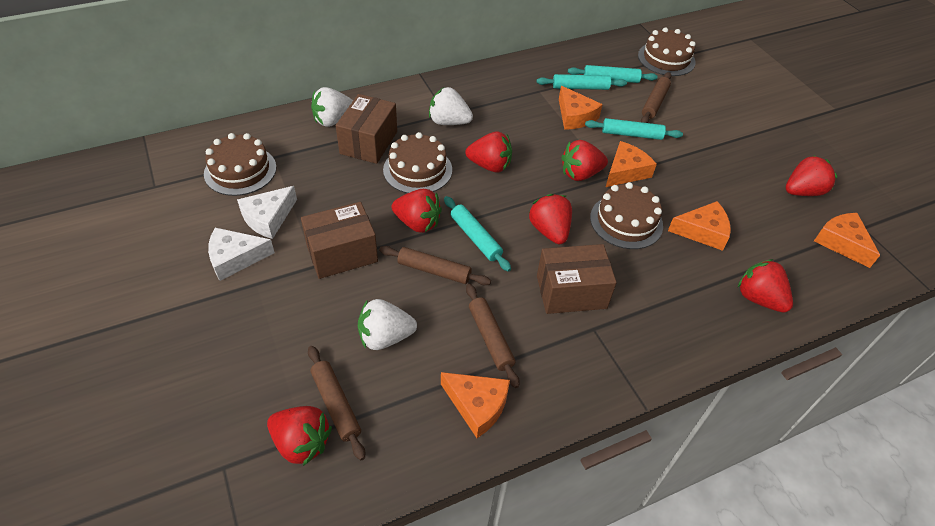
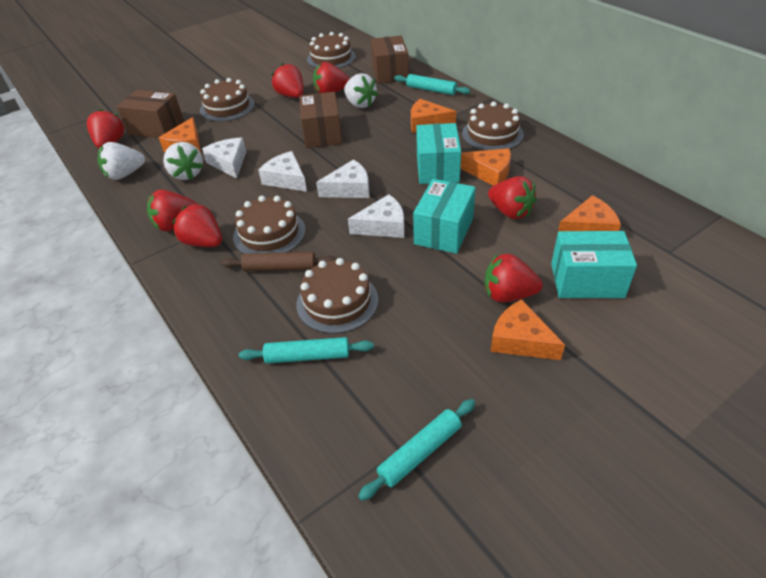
brown cake: [204,133,277,196] [383,132,452,193] [590,182,663,249] [638,27,696,76] = 4 -> [200,78,255,122] [233,196,306,254] [296,258,378,334] [307,32,356,68] [462,101,524,150] = 5
brown rolling pin: [308,346,365,460] [379,246,491,286] [466,284,520,388] [641,72,671,123] = 4 -> [221,252,337,271] = 1
turquoise box: none = 0 -> [413,179,476,254] [416,123,461,184] [551,231,637,298] = 3
turquoise rolling pin: [444,196,511,272] [537,74,627,90] [568,65,658,83] [585,118,683,140] = 4 -> [239,337,374,364] [358,399,476,501] [394,74,470,95] = 3
white cheese: [208,228,275,281] [237,186,297,239] = 2 -> [202,137,246,179] [258,151,307,192] [316,159,370,198] [348,194,405,238] = 4

